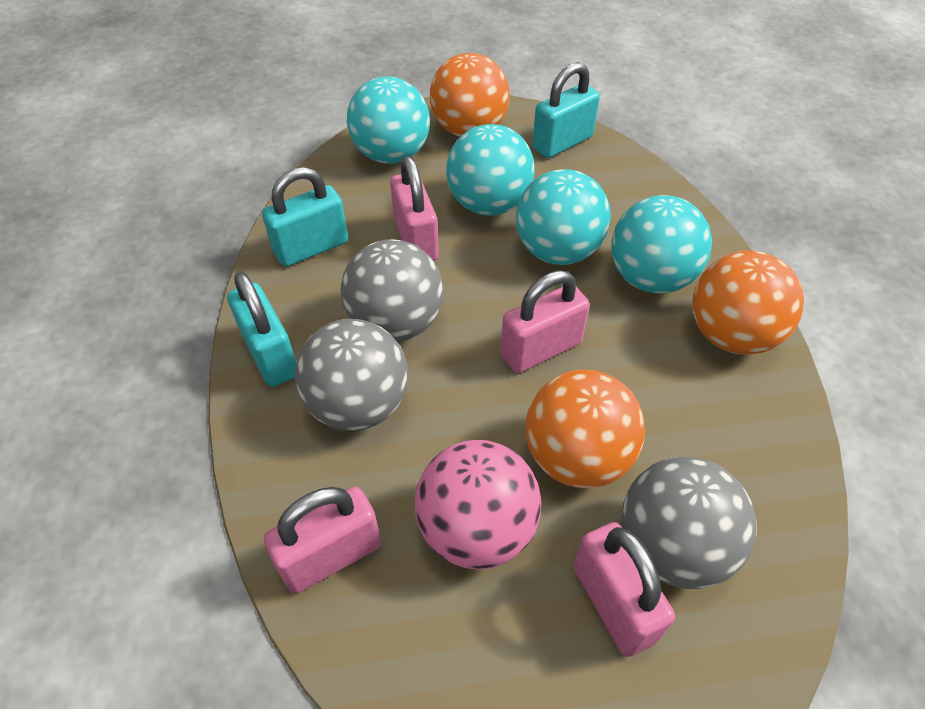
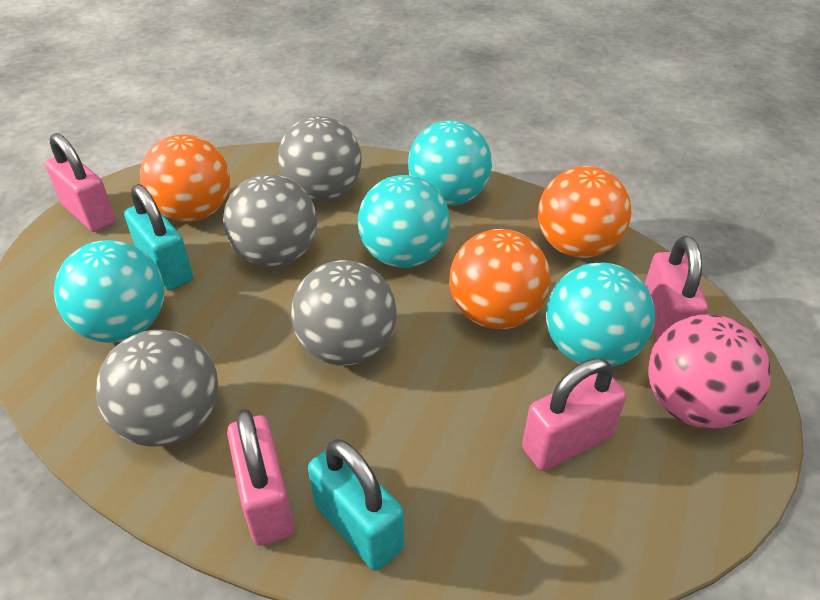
grey ball: [295,319,408,431] [341,239,443,342] [622,457,757,589] = 3 -> [96,330,219,446] [223,174,317,267] [278,116,362,201] [291,260,397,366] = 4
turquoise padlock: [227,272,296,387] [262,167,348,267] [532,62,600,158] = 3 -> [124,184,193,290] [308,439,404,571] = 2

